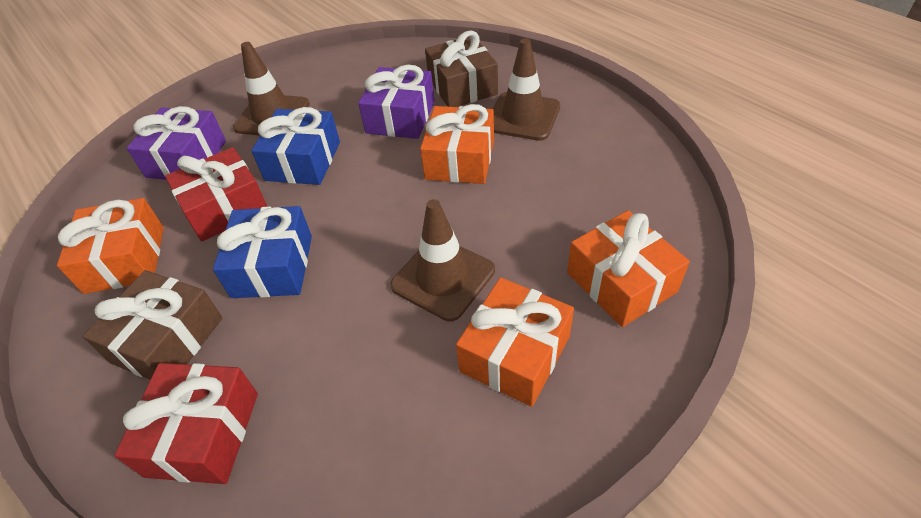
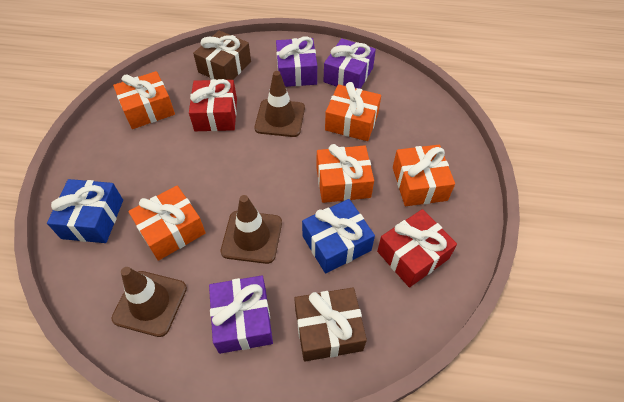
orange gift: [57,198,164,294] [420,104,494,184] [456,278,574,407] [567,210,690,327] = 4 -> [113,71,175,129] [128,186,206,261] [316,144,374,203] [325,82,381,141] [393,145,455,206] = 5
purple gift: [127,106,226,180] [358,65,435,139] = 2 -> [209,276,273,354] [276,36,317,87] [323,38,376,89] = 3

